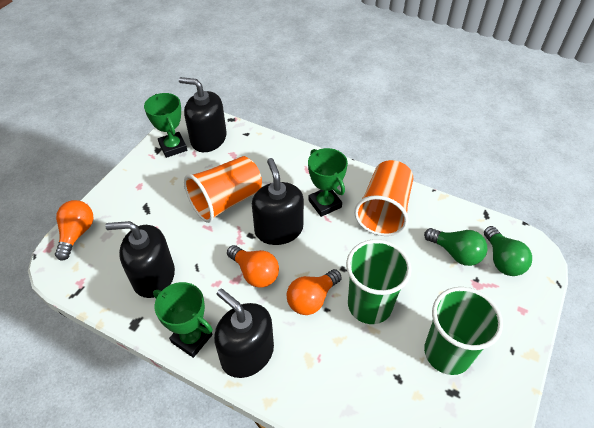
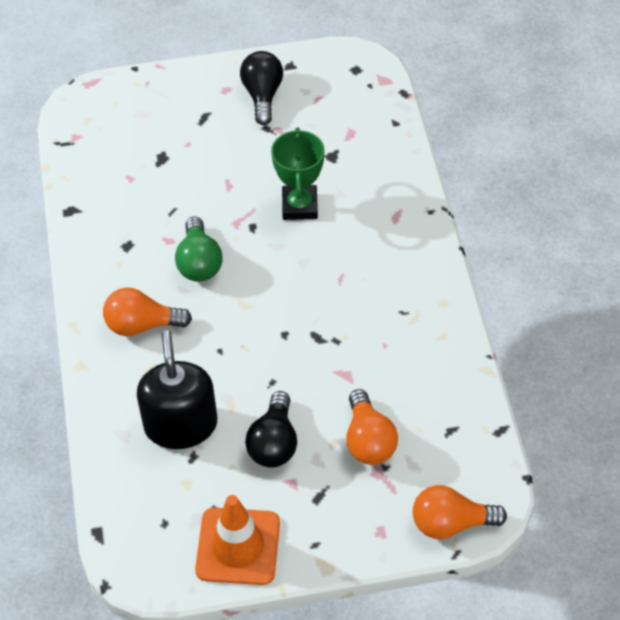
black light bulb: none = 0 -> [240,51,283,125] [245,391,297,468] = 2
black soap dispenser: [105,221,175,298] [179,77,227,152] [214,289,274,378] [252,158,304,245] = 4 -> [137,330,217,449] = 1
green cup: [346,239,411,324] [424,287,503,375] = 2 -> none = 0
green light bulb: [424,228,487,266] [484,226,532,276] = 2 -> [175,217,223,282] = 1
green trophy: [144,93,187,158] [153,282,213,358] [308,148,348,217] = 3 -> [271,128,325,220] = 1
orange cup: [184,156,262,223] [354,160,413,236] = 2 -> none = 0
orange traffic cone: none = 0 -> [195,495,280,585] = 1

